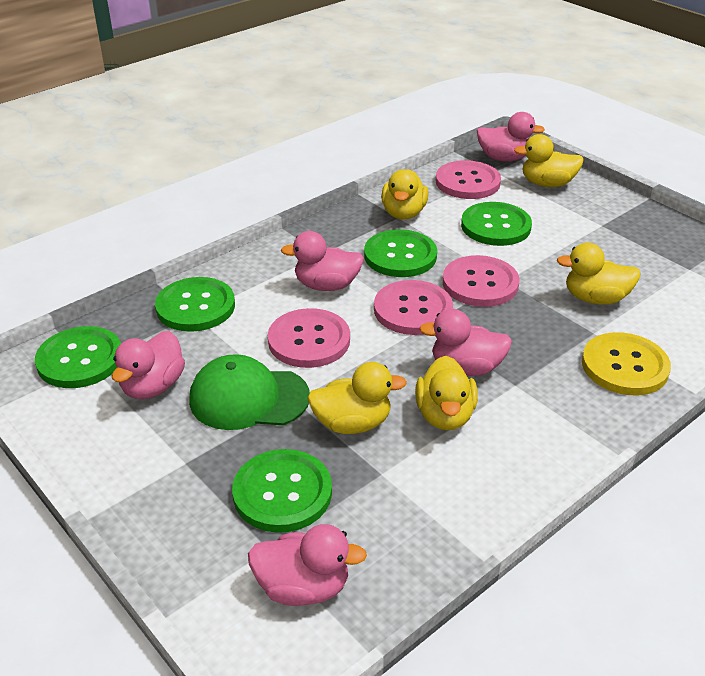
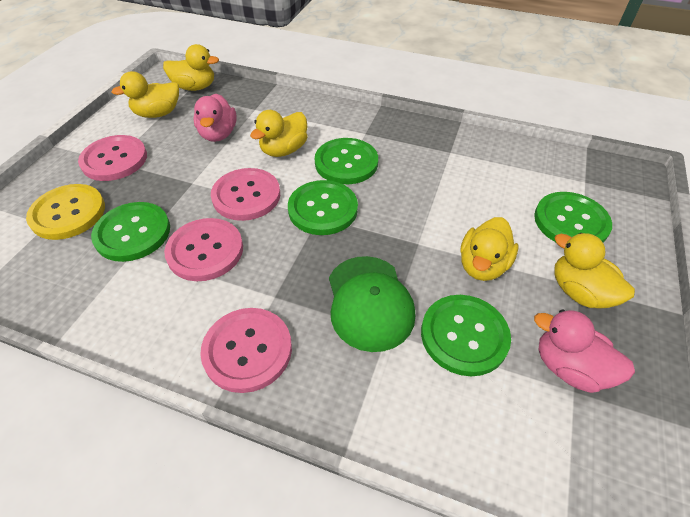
pink duck: [112,331,185,399] [248,524,367,606] [281,231,364,291] [419,309,512,376] [477,112,545,161] = 5 -> [193,94,237,142] [534,309,635,393] = 2

